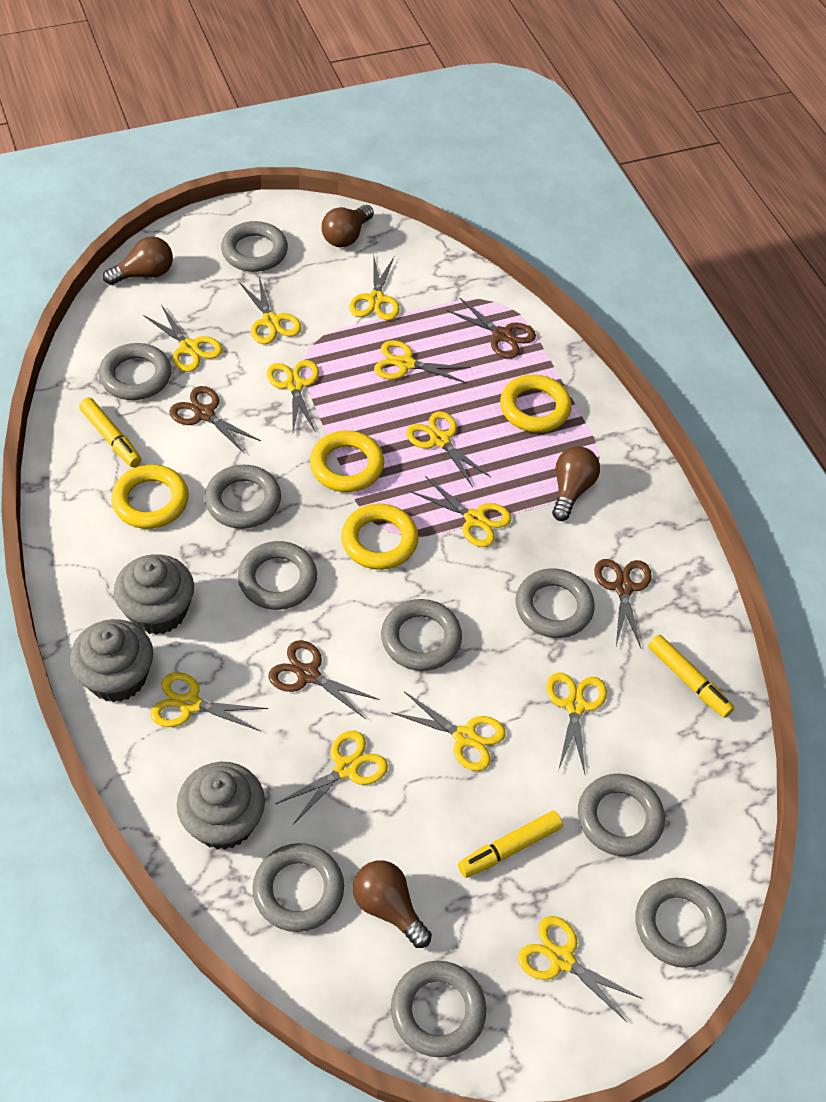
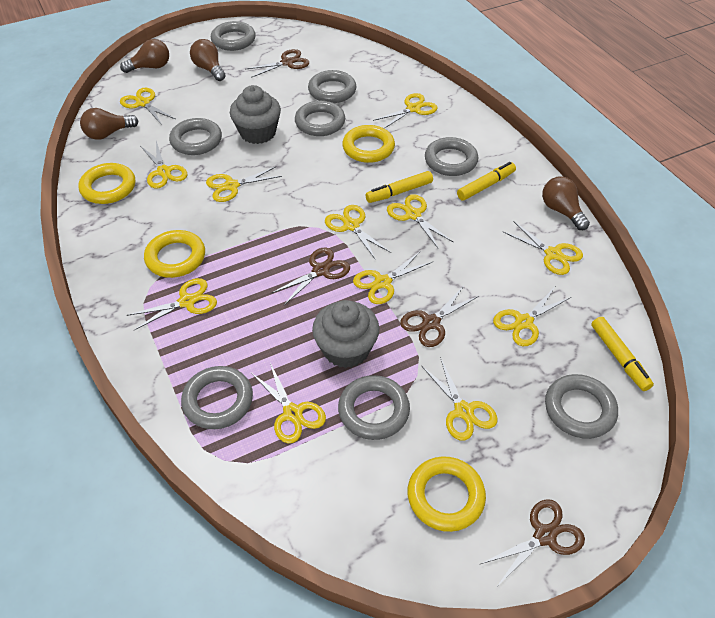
grey cupcake: [70,619,153,703] [114,554,194,635] [177,762,265,850] = 3 -> [230,85,281,144] [312,300,380,368] = 2
grey ring: [99,343,171,400] [204,465,281,529] [221,221,288,272] [238,541,317,610] [253,843,344,932] [381,599,462,671] [391,961,486,1058] [515,569,595,638] [578,774,665,857] [635,878,727,968] = 10 -> [169,118,222,155] [181,366,253,429] [211,21,256,51] [295,101,345,136] [308,70,356,103] [338,375,410,440] [425,137,478,176] [545,374,618,439] = 8

